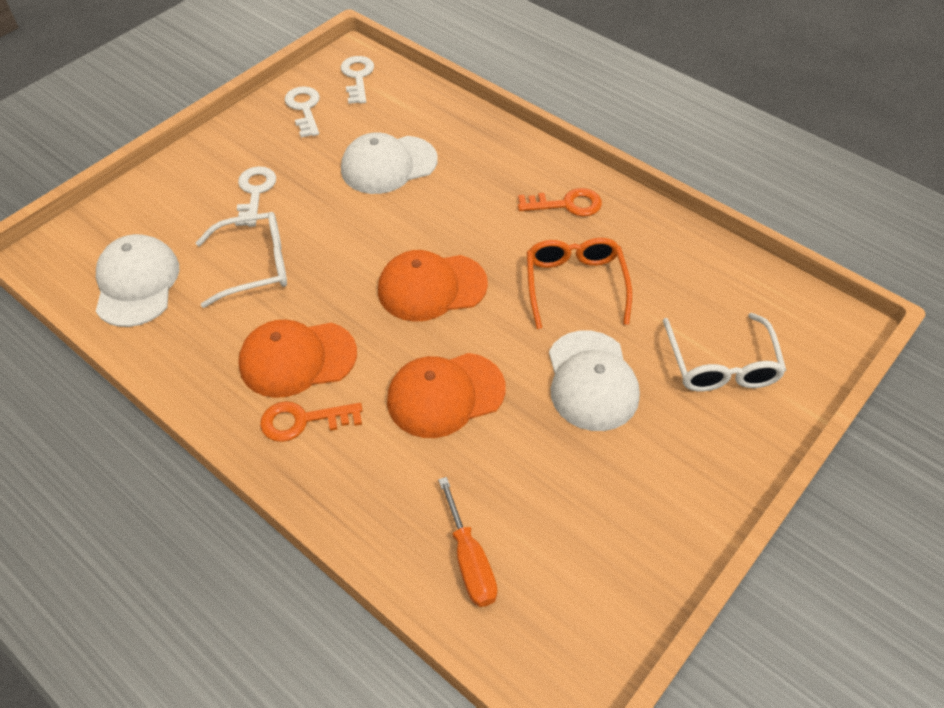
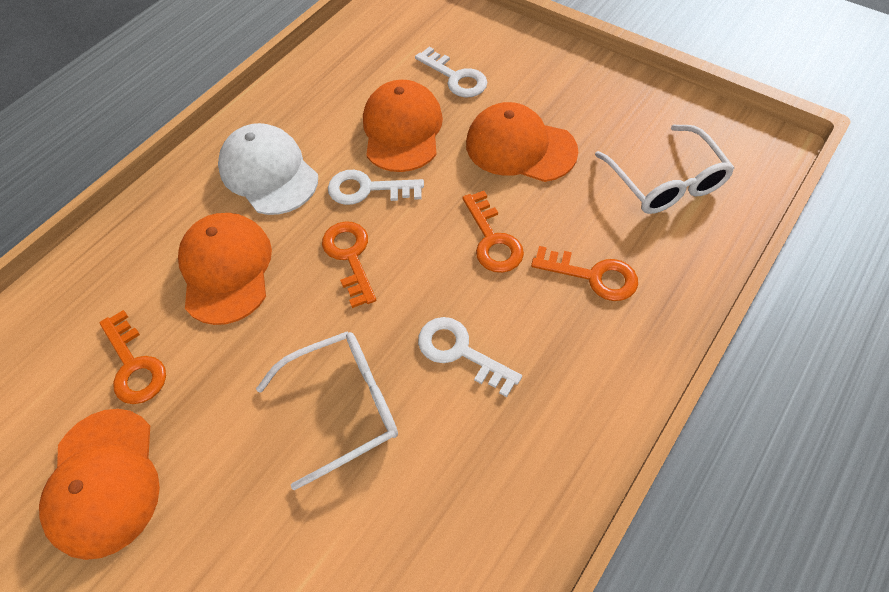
orange cap: [238,320,357,398] [378,250,488,322] [387,353,506,438] = 3 -> [39,409,160,560] [178,213,272,325] [363,80,443,172] [466,102,578,182] = 4
orange glasses: [527,238,632,329] = 1 -> none = 0
orange key: [260,401,363,442] [518,188,602,217] = 2 -> [99,310,166,404] [322,221,376,308] [462,191,524,273] [531,246,638,301] = 4
orange screwdriver: [438,477,498,607] = 1 -> none = 0
white cap: [96,234,179,327] [341,132,438,194] [549,330,640,431] = 3 -> [218,123,318,215] = 1

